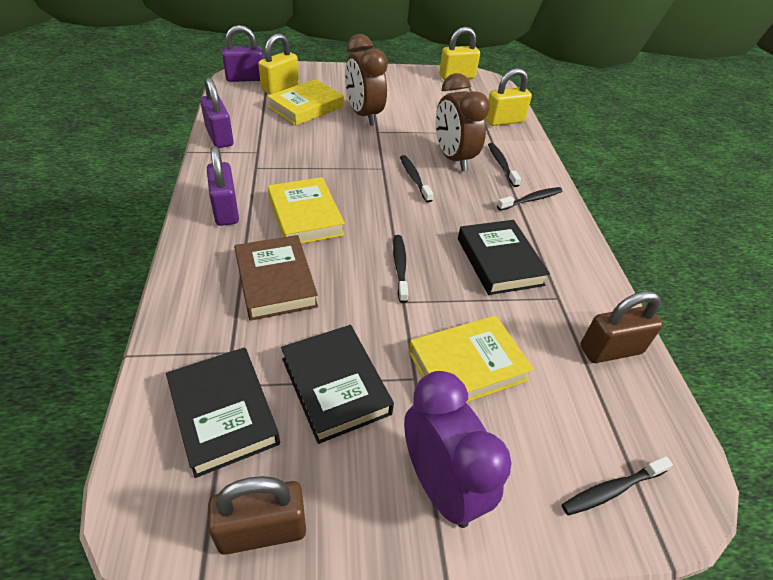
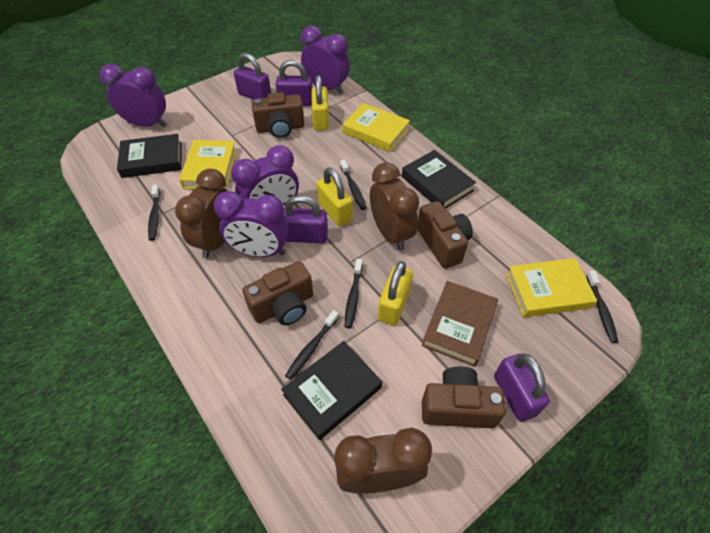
brown camera: none = 0 -> [242,261,313,325] [251,92,304,138] [418,201,473,269] [422,366,506,428] = 4
brown clock: [345,34,388,126] [436,73,490,172] = 2 -> [175,169,228,259] [334,428,432,494] [370,162,419,251] = 3
brown padlock: [208,476,306,555] [580,291,663,363] = 2 -> none = 0
purple clock: [404,371,511,528] = 1 -> [99,64,167,127] [214,191,289,257] [231,145,299,208] [301,26,350,94] = 4
purple padlock: [200,77,234,148] [207,146,239,226] [222,25,263,82] = 3 -> [234,53,271,99] [275,60,312,106] [284,195,328,243] [494,353,550,422] = 4

